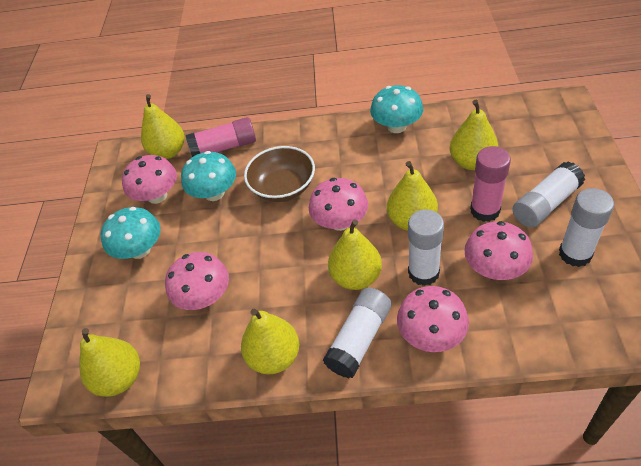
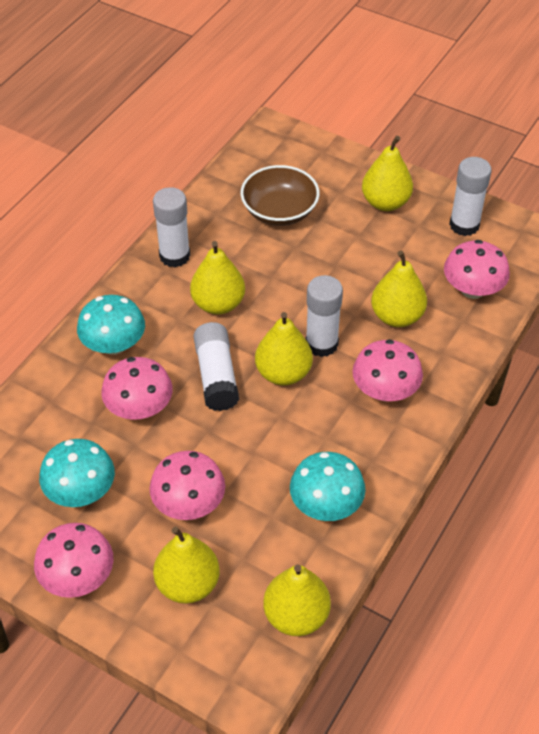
pink glue stick: [186,117,256,157] [470,146,511,222] = 2 -> none = 0

